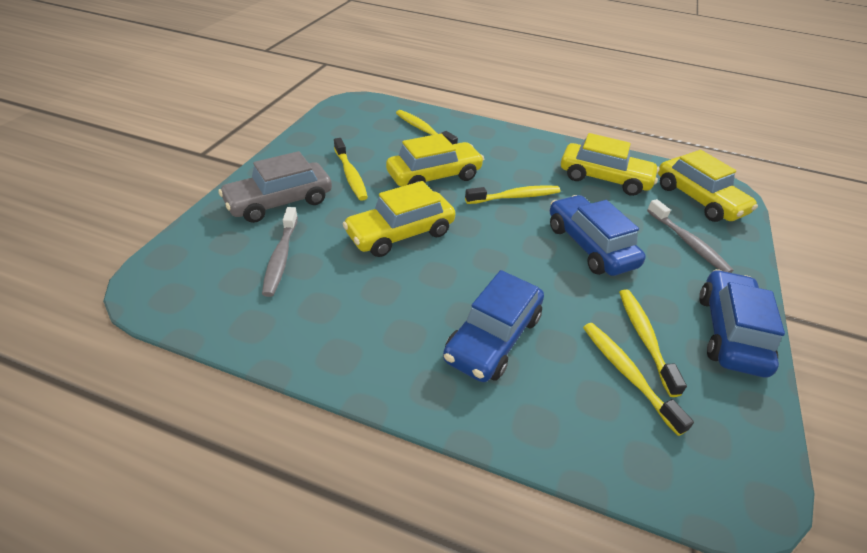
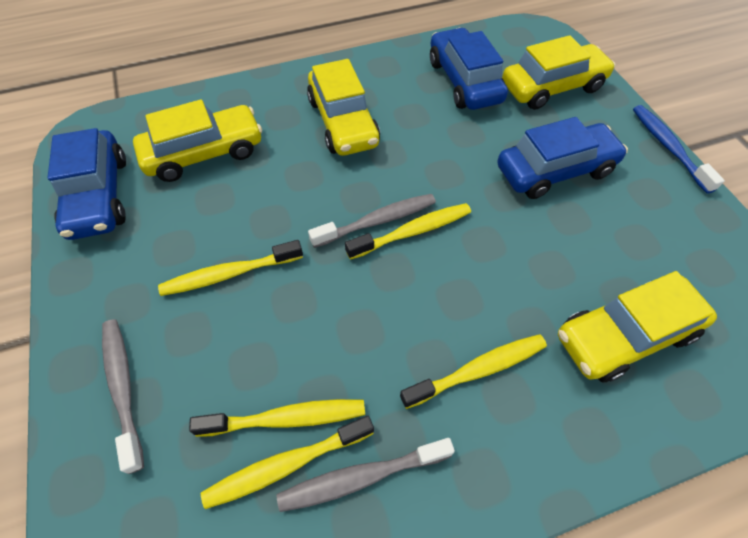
blue toothbrush: none = 0 -> [633,105,725,194] = 1
grey car: [218,151,332,223] = 1 -> none = 0
grey toothbrush: [262,207,298,297] [647,199,734,273] = 2 -> [102,319,144,474] [276,438,455,512] [308,194,436,248] = 3

